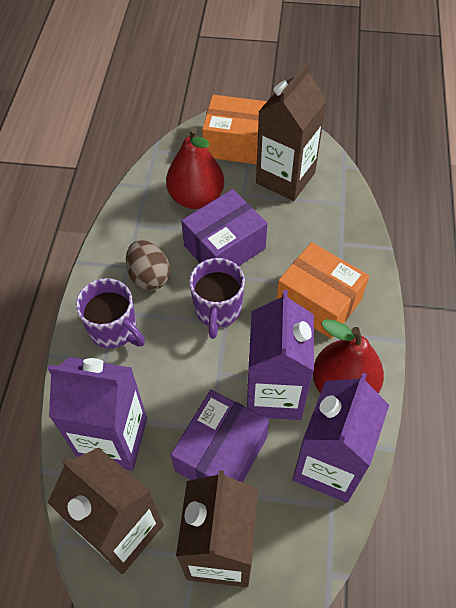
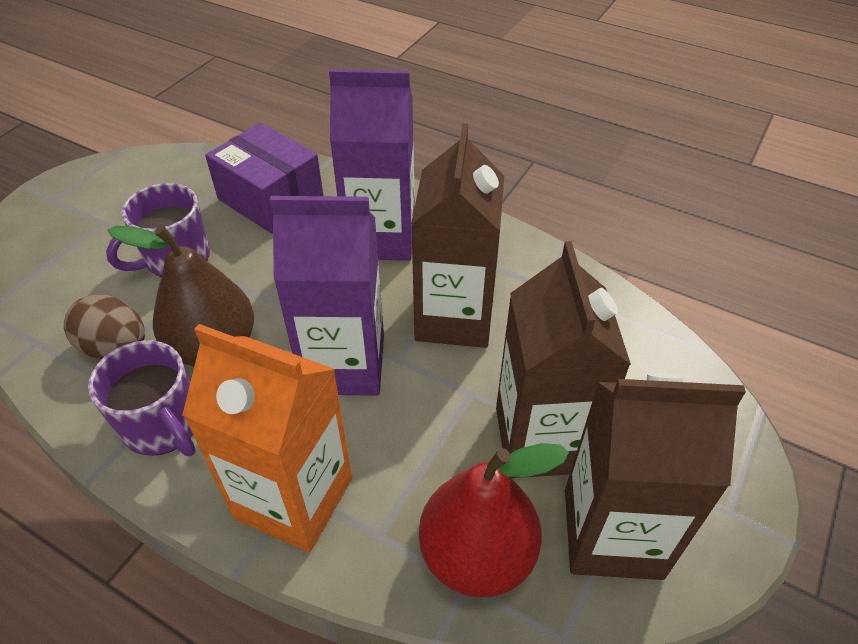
brown pear: none = 0 -> [108,225,254,366] = 1
orange box: [202,95,267,164] [276,242,369,339] = 2 -> none = 0
orange carton: none = 0 -> [182,324,352,552] = 1
purple box: [171,390,269,483] [181,189,267,266] = 2 -> [205,123,323,234] = 1
purple carton: [48,357,147,471] [247,290,314,420] [293,373,389,503] = 3 -> [270,196,384,396] [329,69,415,261] = 2
red pear: [166,127,224,209] [313,319,384,394] = 2 -> [419,443,569,597] = 1

